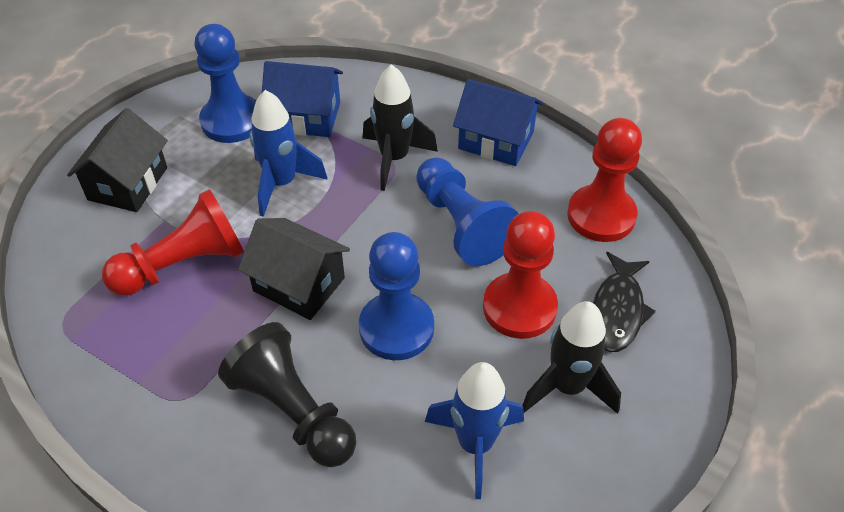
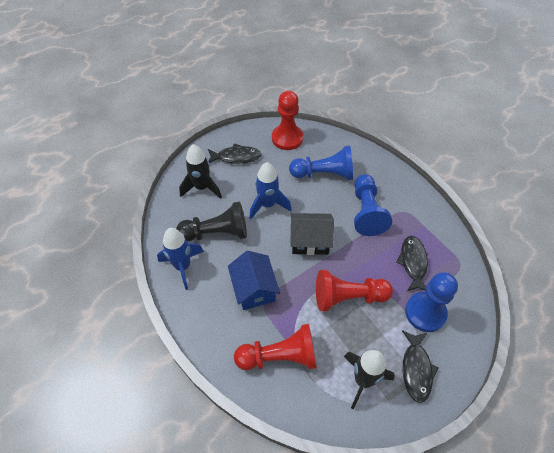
black fish: [593,252,656,352] = 1 -> [208,143,261,164] [396,236,428,291] [402,330,438,403] = 3
black house: [67,108,168,212] [238,218,350,320] = 2 -> [290,213,334,255] = 1
blue house: [262,61,343,137] [453,79,543,166] = 2 -> [228,251,280,310] = 1

